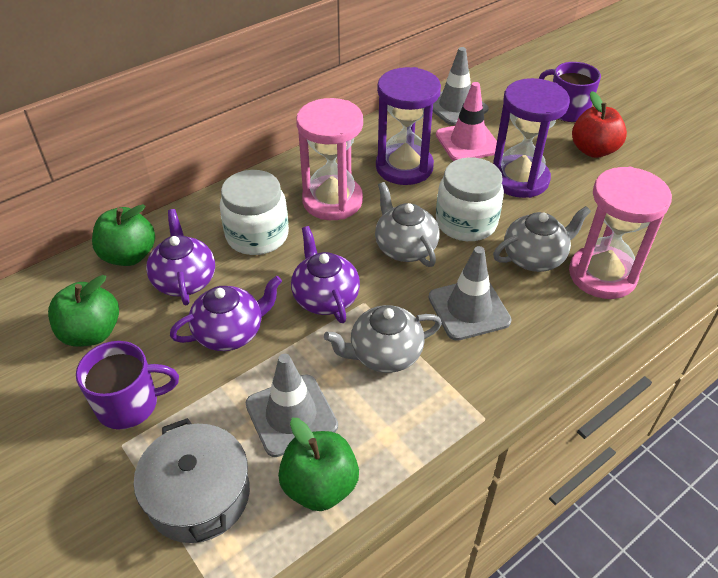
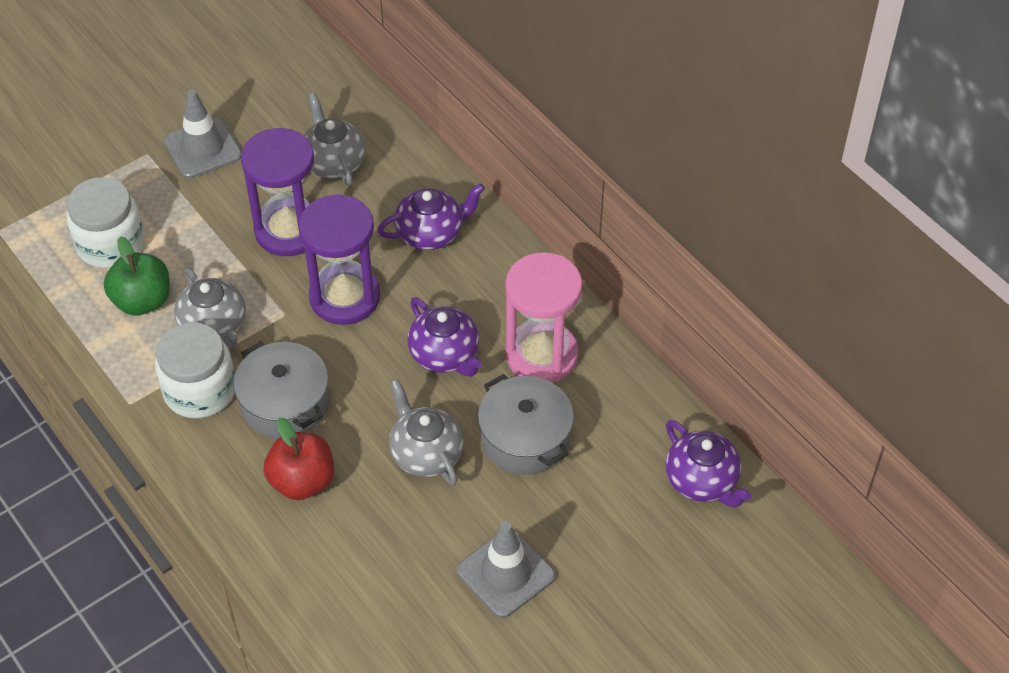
green apple: [48,275,119,347] [92,204,155,266] [278,418,359,511] = 3 -> [104,236,170,316] = 1
grey pot: [134,418,250,543] = 1 -> [233,341,329,439] [478,374,574,475] = 2
grey traffic cone: [246,354,338,457] [429,246,512,341] [433,47,489,125] = 3 -> [164,89,242,179] [457,521,555,618] = 2
pink hourglass: [296,98,363,220] [569,167,672,299] = 2 -> [505,252,582,383] = 1
pink traffic cone: [436,82,497,161] = 1 -> none = 0
purple mug: [76,341,179,429] [538,62,601,122] = 2 -> none = 0

